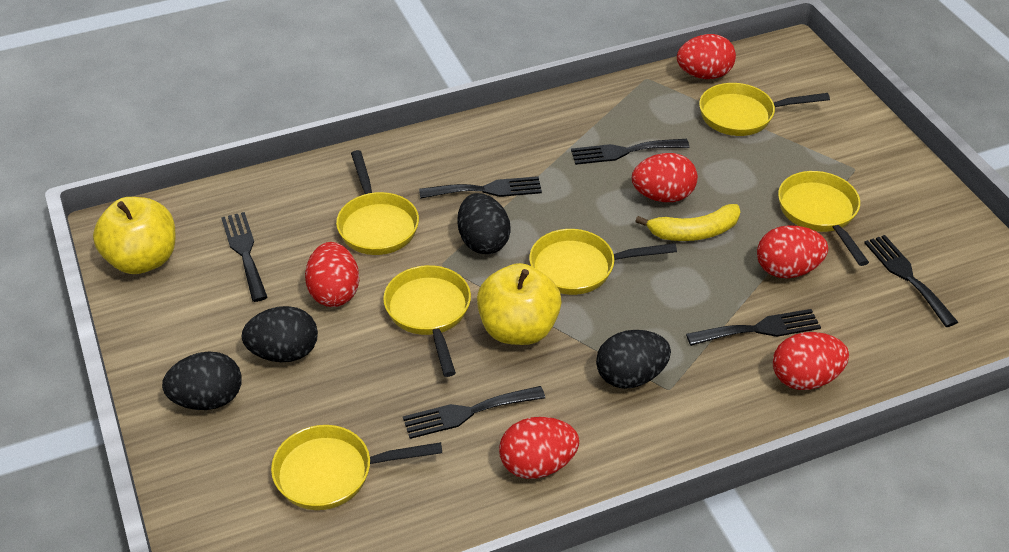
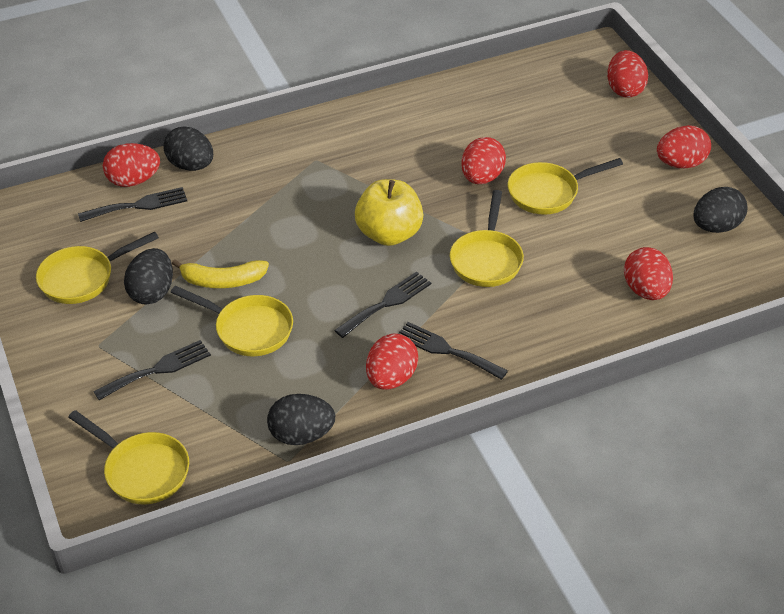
black fork: [221,212,268,302] [403,386,545,439] [419,176,542,199] [571,139,689,165] [686,309,821,346] [864,235,958,327] = 6 -> [78,187,187,222] [93,340,211,400] [334,271,431,338] [399,322,508,380] = 4
yellow apple: [93,197,175,274] [477,263,562,345] = 2 -> [355,179,423,246] = 1
yellow pan: [271,425,442,510] [336,150,419,255] [383,265,471,377] [529,229,677,295] [699,83,830,136] [778,171,869,266] = 6 -> [36,232,159,304] [68,410,189,504] [171,286,293,356] [450,190,524,287] [508,158,623,215] = 5

